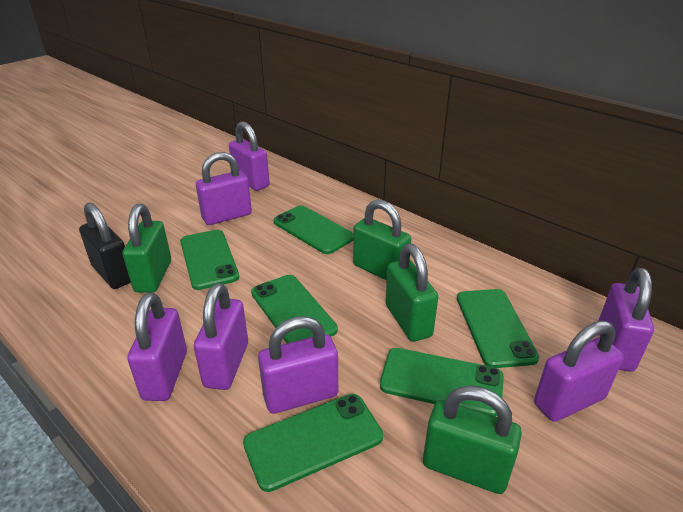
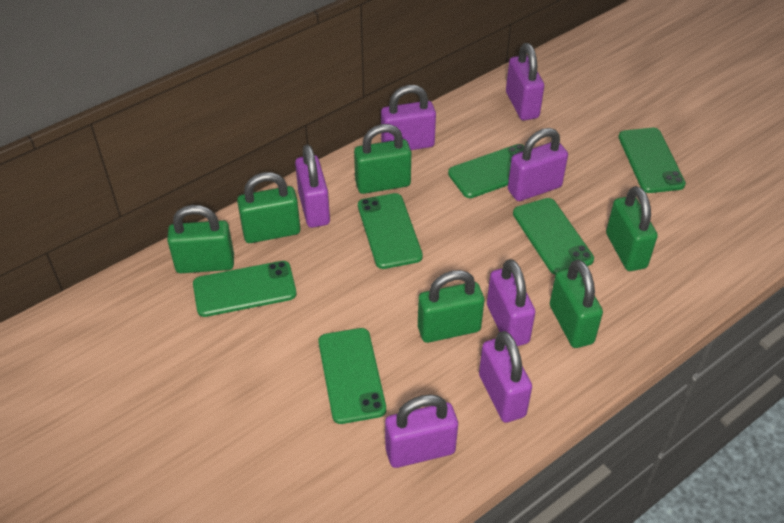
black padlock: [79,202,131,289] = 1 -> none = 0
green padlock: [123,204,171,293] [353,199,411,281] [385,244,438,342] [423,385,522,494] = 4 -> [167,205,234,273] [237,172,300,243] [354,124,411,194] [418,270,484,343] [550,260,603,348] [606,186,658,271] = 6

